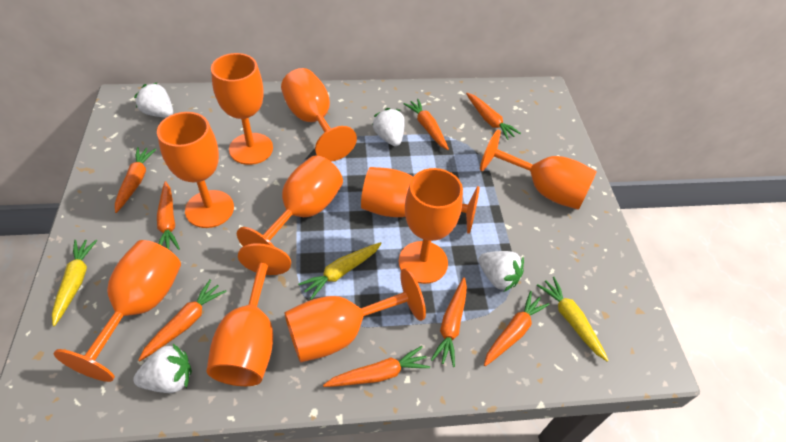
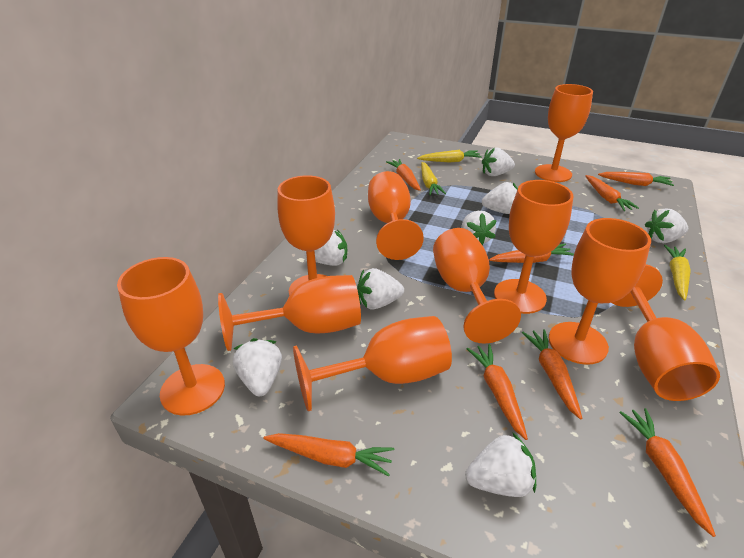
white strawberry: [133,344,192,393] [134,83,173,118] [372,108,405,146] [478,251,524,292] = 4 -> [233,338,282,396] [304,229,347,266] [357,268,404,309] [461,211,497,245] [465,432,536,497] [482,147,515,176] [482,182,518,214] [645,209,688,243] = 8

